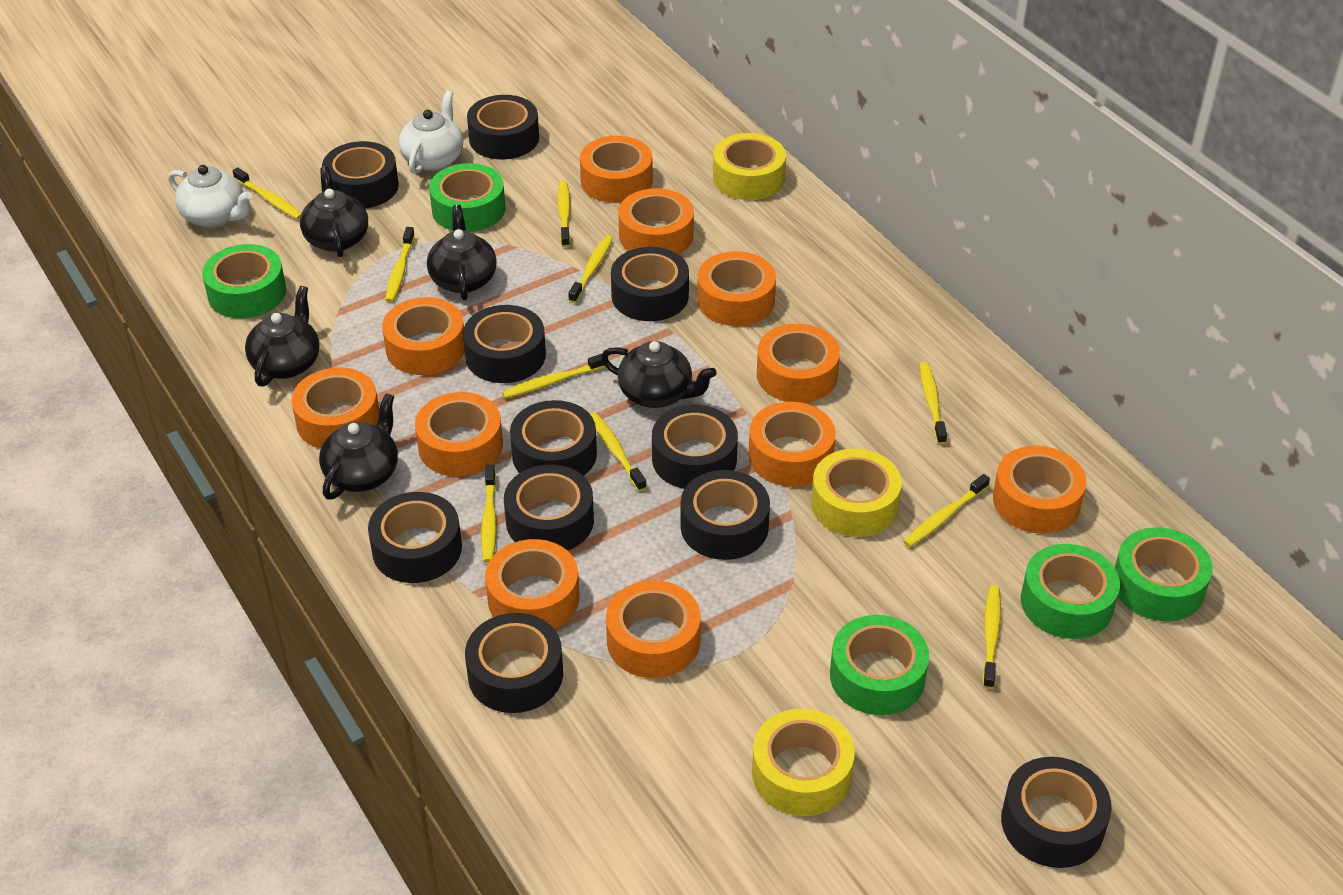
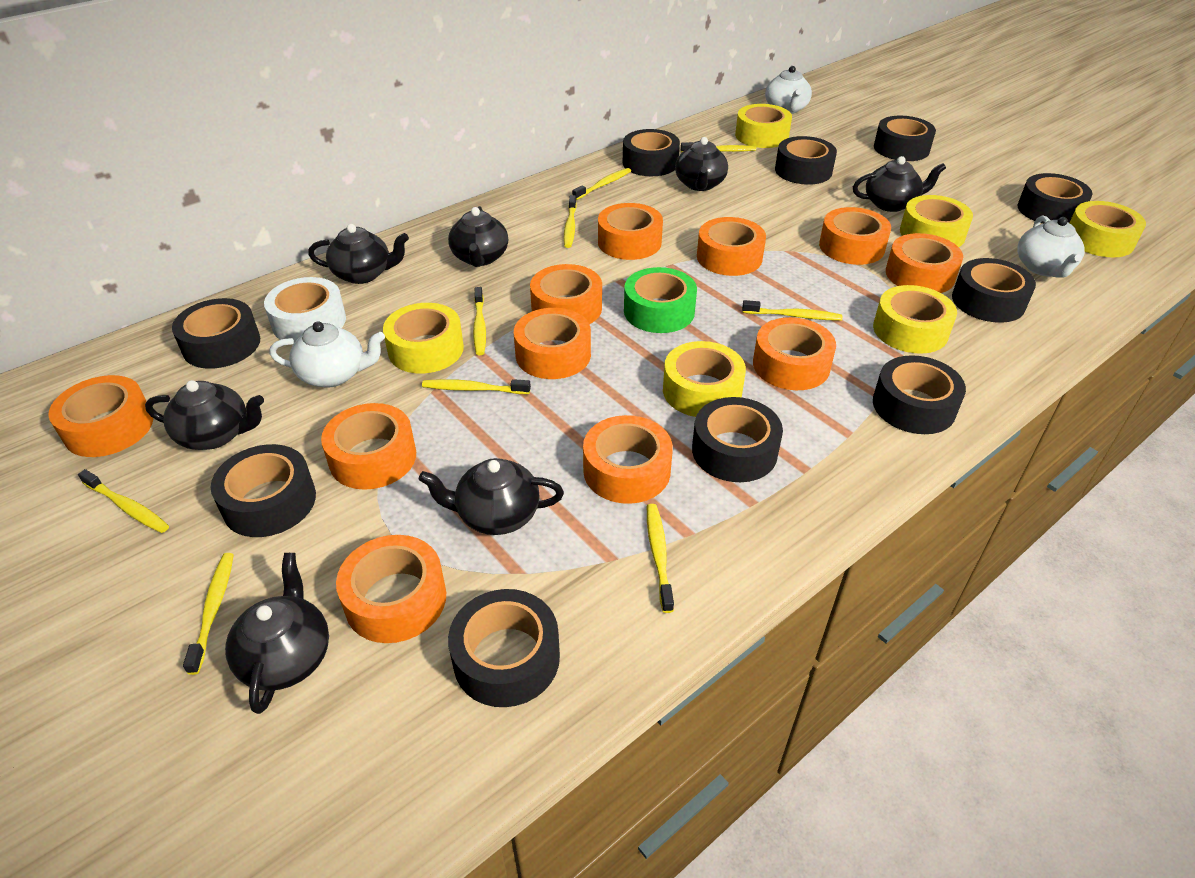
black tape: [322,141,399,208] [368,492,462,583] [463,305,546,383] [465,613,563,713] [467,95,539,159] [504,465,594,551] [510,400,597,476] [611,247,689,321] [652,405,738,489] [680,470,770,560] [1001,757,1112,868] = 11 -> [172,298,260,369] [210,444,316,537] [448,589,560,707] [623,129,680,176] [692,397,783,482] [775,136,837,185] [873,355,966,434] [874,116,936,161] [952,258,1036,323] [1018,173,1093,224] = 10
black teapot: [245,286,320,387] [300,166,368,257] [319,393,398,500] [427,205,497,300] [601,341,717,408] = 5 -> [145,380,264,450] [225,553,329,714] [308,224,409,284] [418,458,564,535] [448,206,508,267] [675,137,728,191] [853,156,946,212] = 7
green tape: [202,244,286,318] [429,163,505,232] [830,615,929,715] [1021,544,1120,639] [1115,527,1213,621] = 5 -> [624,267,697,333] = 1
white tape: none = 0 -> [264,277,346,343] = 1
white teapot: [168,165,252,227] [399,91,463,174] = 2 -> [269,321,385,388] [765,66,812,114] [1017,216,1085,278] = 3
yellow tape: [713,133,786,200] [752,709,855,816] [811,449,902,537] = 3 -> [383,303,464,374] [663,341,746,417] [735,104,792,148] [873,285,957,354] [900,195,973,247] [1070,201,1146,257] = 6
yellow toothbrush: [233,167,301,220] [385,227,415,303] [481,465,497,563] [502,354,605,399] [557,181,570,247] [568,235,613,303] [590,412,647,491] [903,474,990,547] [919,362,947,444] [983,585,1001,689] = 10 -> [78,469,169,533] [183,553,234,675] [422,379,531,394] [473,287,486,355] [564,195,577,248] [572,168,631,200] [647,504,674,613] [681,142,756,153] [742,300,842,321] = 9

